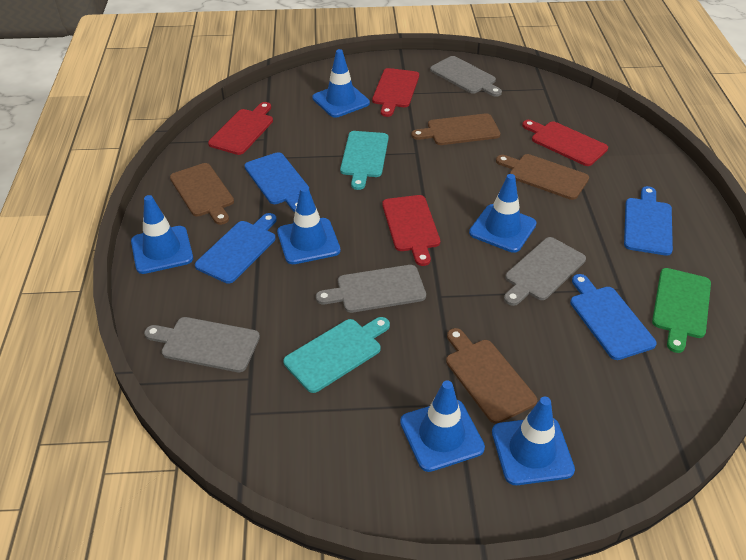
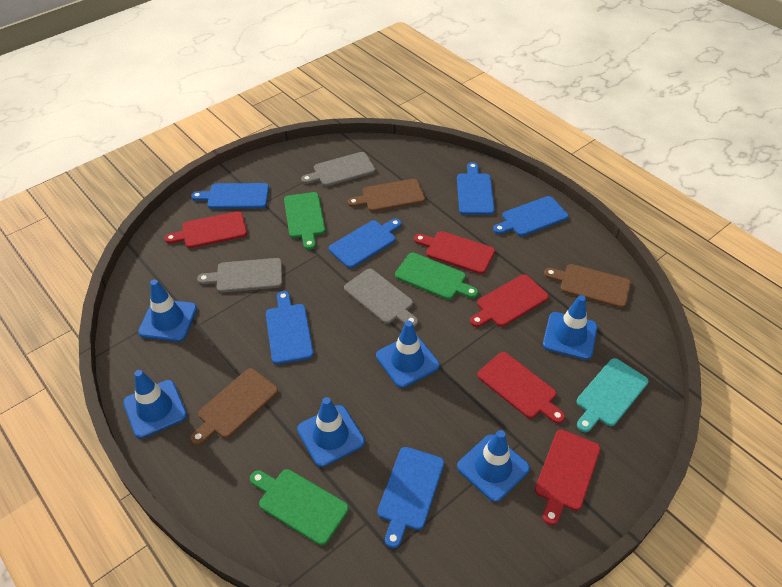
blue cutting board: [195,213,277,284] [244,152,309,212] [570,274,657,360] [624,186,673,256] = 4 -> [191,183,269,209] [266,291,314,364] [329,219,401,268] [378,447,444,548] [457,162,495,215] [493,196,568,236] = 6
brown cutting board: [170,163,234,225] [411,113,501,145] [446,328,537,424] [496,154,589,200] = 4 -> [190,368,278,445] [348,179,425,212] [544,264,631,308] = 3
green cutting board: [652,268,711,353] = 1 -> [250,469,349,545] [284,192,325,250] [395,253,478,300] = 3
grey cutting board: [144,317,260,372] [316,265,426,313] [430,56,502,97] [504,237,586,306] = 4 -> [197,258,282,293] [301,152,376,186] [344,269,418,327] = 3
red cutting board: [208,102,273,155] [372,68,419,117] [382,195,440,266] [522,120,608,166] = 4 -> [165,211,247,248] [414,231,495,274] [470,274,549,327] [477,352,565,424] [535,429,601,525] = 5
turquoise cutting board: [283,317,390,393] [340,131,389,190] = 2 -> [576,358,649,432] = 1

